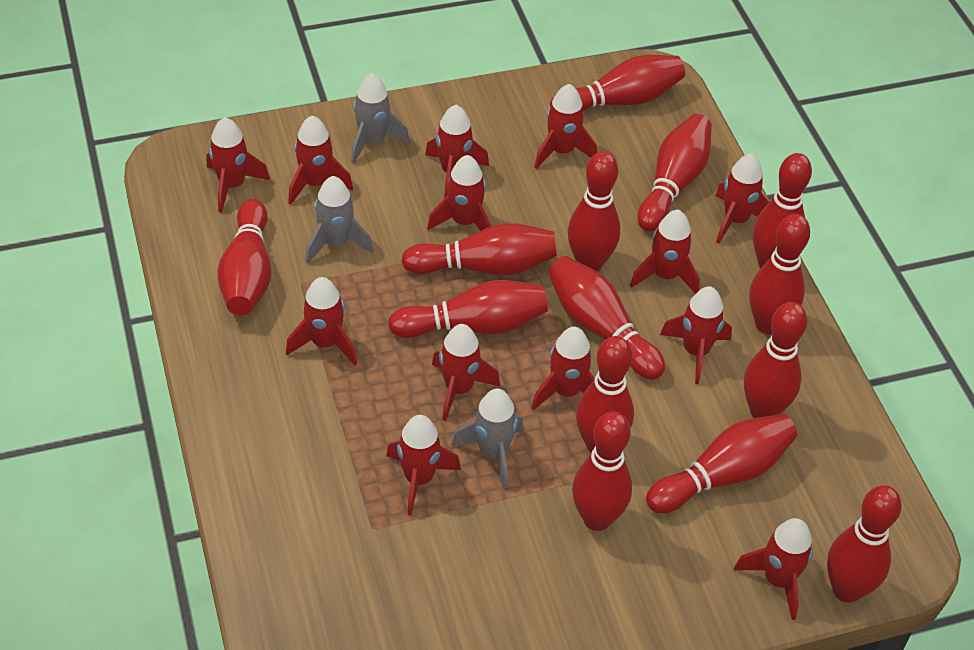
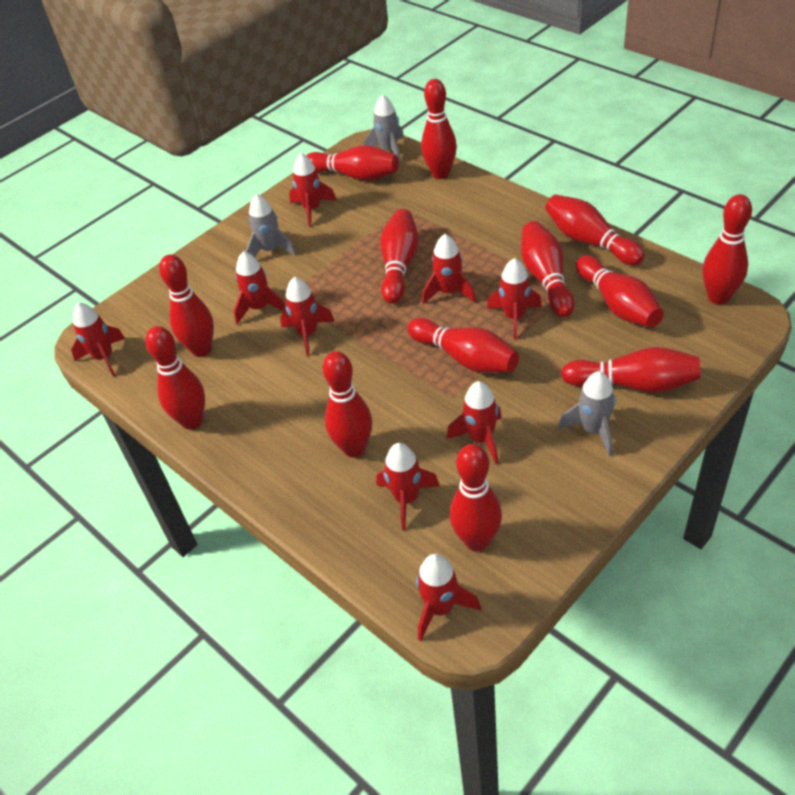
red bowling pin: [217,199,271,316] [388,280,548,338] [401,223,557,275] [548,256,665,380] [550,55,685,111] [568,152,620,272] [572,411,632,531] [576,336,634,453] [637,114,712,232] [646,414,797,513] [744,302,807,418] [749,214,810,335] [753,153,812,269] [827,485,902,603] = 14 -> [146,326,205,430] [159,254,214,357] [306,145,399,181] [323,351,372,458] [380,209,419,304] [407,318,519,373] [421,79,457,179] [450,444,502,551] [521,221,575,317] [545,195,645,266] [561,347,700,393] [576,255,664,327] [702,194,752,305] = 13
red rocket: [207,117,270,213] [286,277,357,365] [288,116,353,205] [386,415,461,516] [425,105,489,198] [427,155,492,231] [432,324,500,421] [531,327,595,410] [534,84,597,169] [630,210,700,294] [660,286,732,384] [715,154,769,244] [734,518,813,620] = 13 -> [71,302,125,377] [234,251,286,324] [280,277,334,356] [289,153,337,227] [376,443,440,530] [416,554,481,641] [422,234,476,304] [447,381,502,464] [487,258,542,340] = 9

